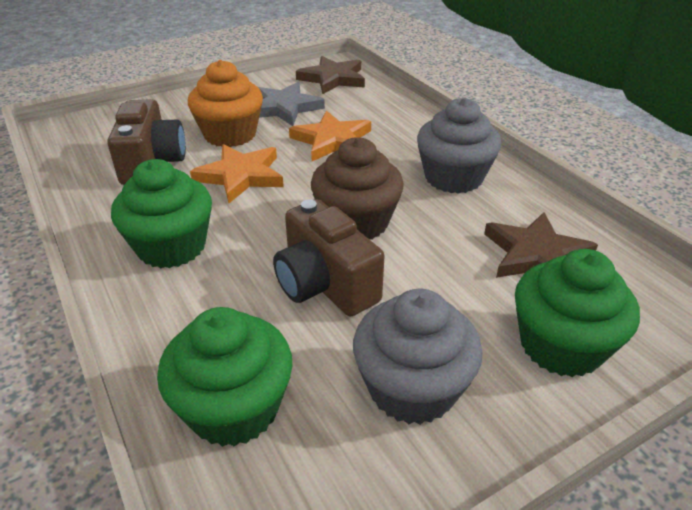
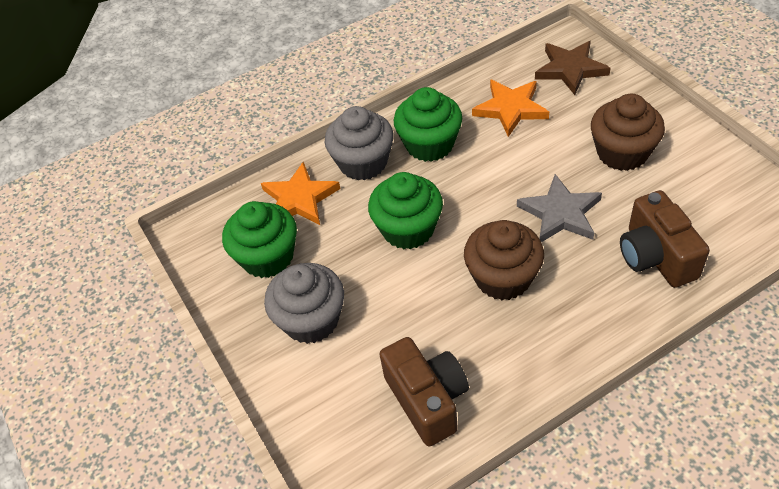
brown cupcake: [311,137,404,239] = 1 -> [464,220,544,300] [591,94,665,171] = 2
brown star: [296,56,365,94] [484,212,598,278] = 2 -> [535,41,610,95] = 1
orange cupcake: [188,60,263,147] = 1 -> none = 0

